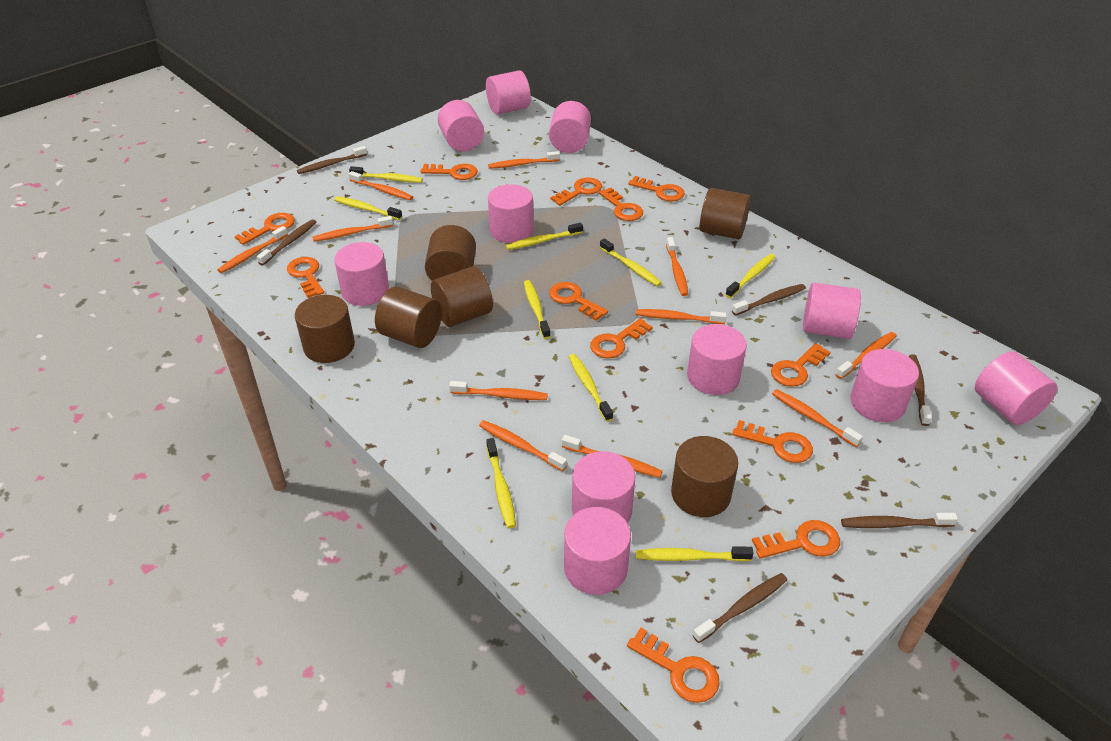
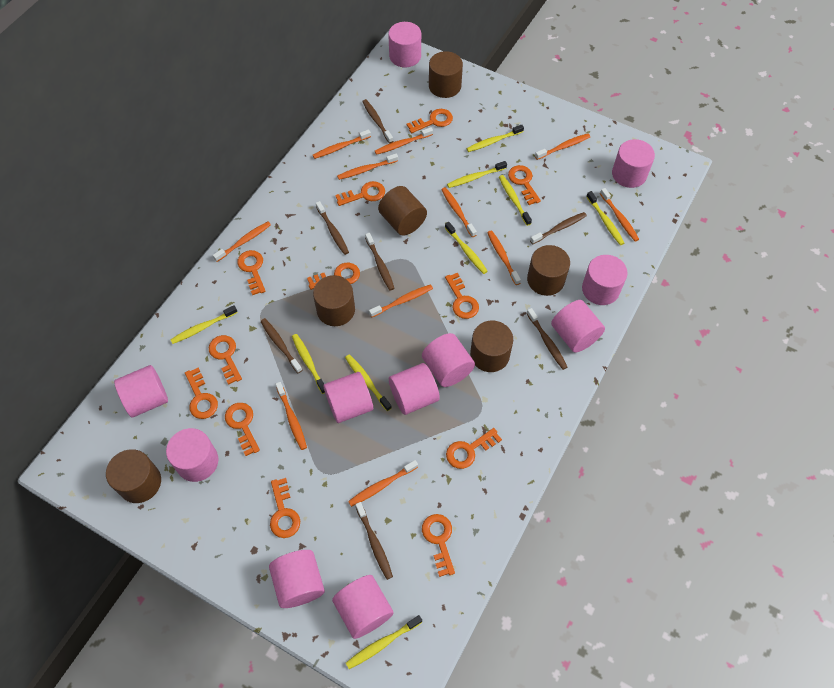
brown toothbrush: [257,219,316,265] [297,146,367,174] [693,573,787,643] [732,284,806,316] [841,513,958,528] [909,354,932,426] = 6 -> [260,318,302,373] [316,201,349,255] [355,502,393,580] [362,99,393,143] [365,233,395,291] [526,308,567,370] [530,212,587,244] = 7

